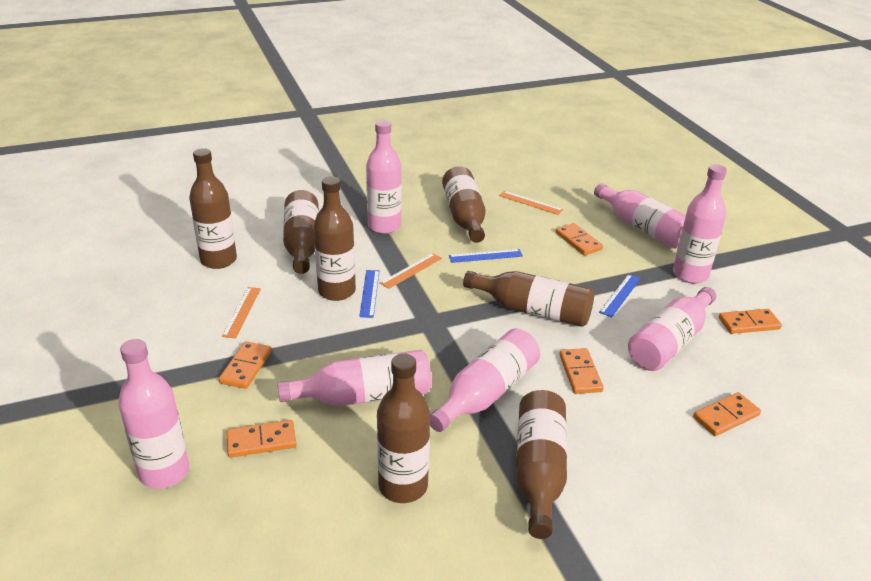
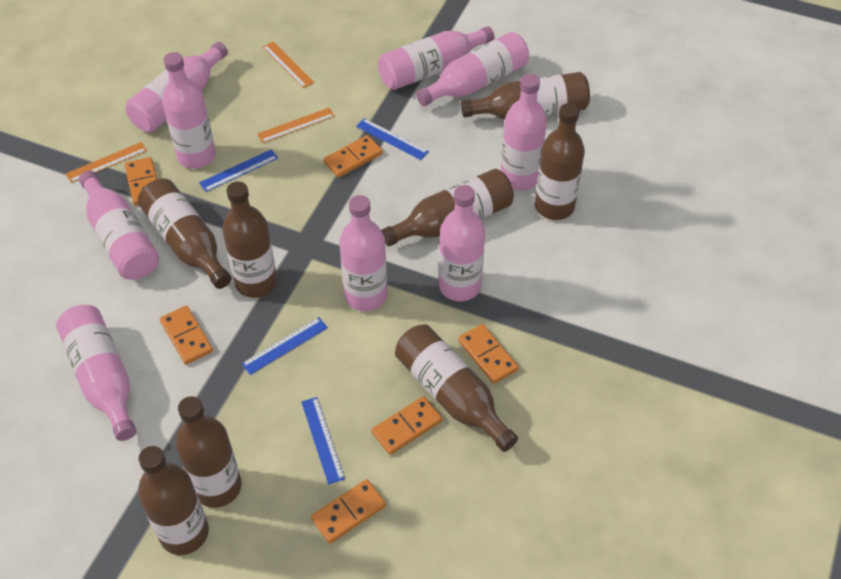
blue ruler: [359,270,379,318] [449,249,523,263] [599,274,641,317] = 3 -> [199,149,278,192] [242,317,328,375] [301,397,345,485] [356,118,429,160] = 4
brown bottle: [189,148,237,269] [283,190,319,274] [313,176,356,301] [377,353,430,503] [442,166,486,243] [463,271,594,327] [516,390,567,539] = 7 -> [138,179,232,289] [138,446,209,555] [175,396,241,508] [222,181,277,298] [381,169,514,246] [395,324,518,452] [461,72,590,119] [535,103,585,220] = 8
pink bottle: [118,339,189,489] [277,350,431,406] [366,120,402,234] [430,328,540,432] [594,183,686,249] [628,287,716,371] [673,164,727,284] = 7 -> [56,305,136,441] [79,171,159,280] [125,42,228,132] [162,52,216,169] [339,195,387,311] [378,26,494,90] [416,32,529,106] [439,185,485,301] [501,74,547,191] = 9

